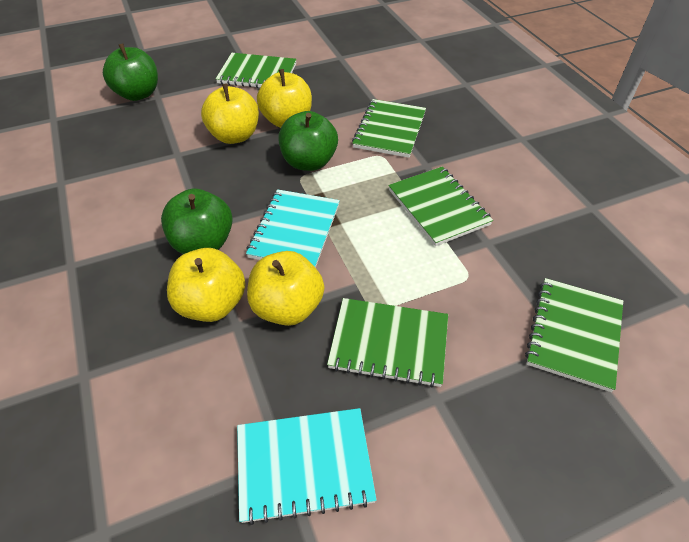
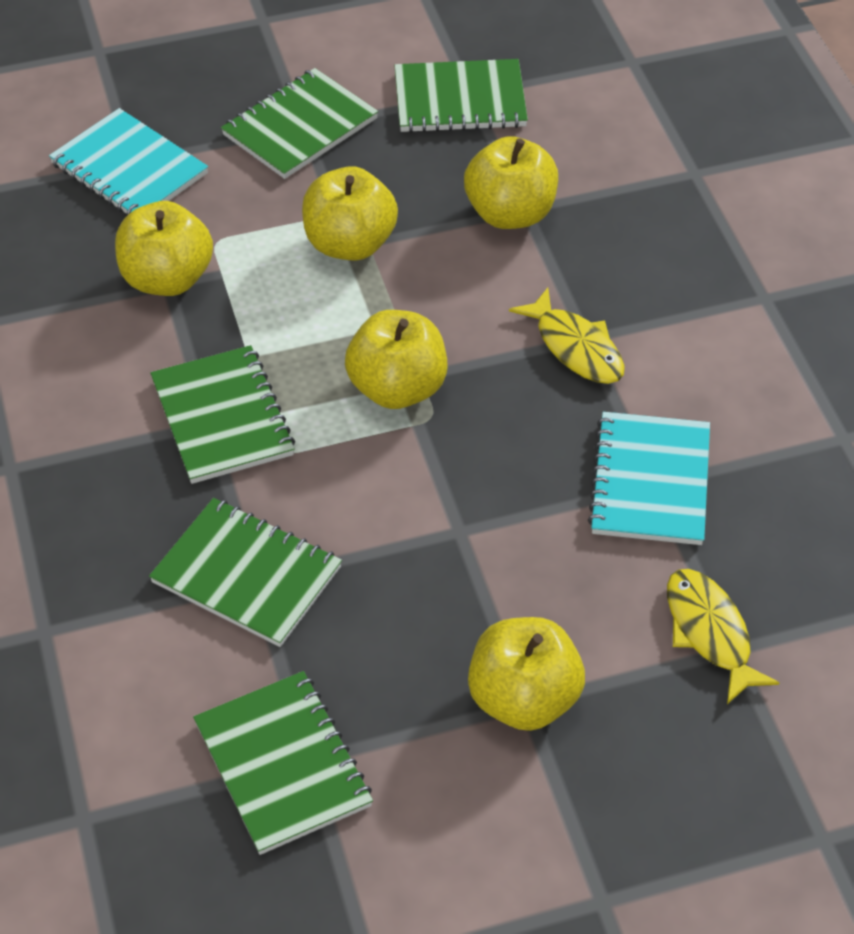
green apple: [103,43,158,101] [161,189,233,254] [278,111,338,171] = 3 -> none = 0
yellow apple: [167,248,245,322] [201,83,259,144] [247,251,324,326] [257,69,312,128] = 4 -> [115,201,213,296] [302,167,398,261] [345,310,448,409] [464,136,558,229] [468,617,585,731] = 5
yellow fish: none = 0 -> [509,288,625,384] [667,569,779,704] = 2

